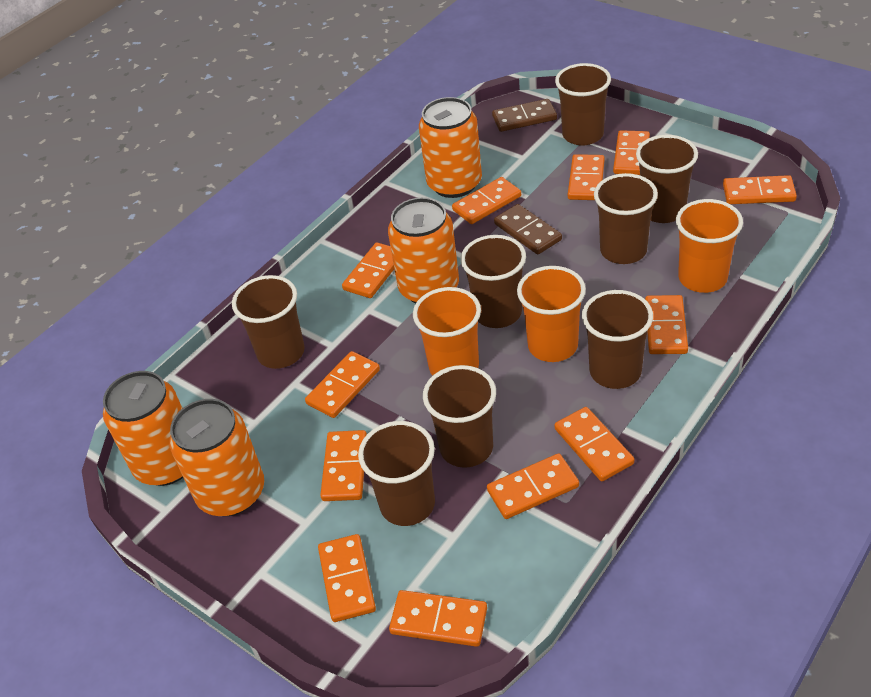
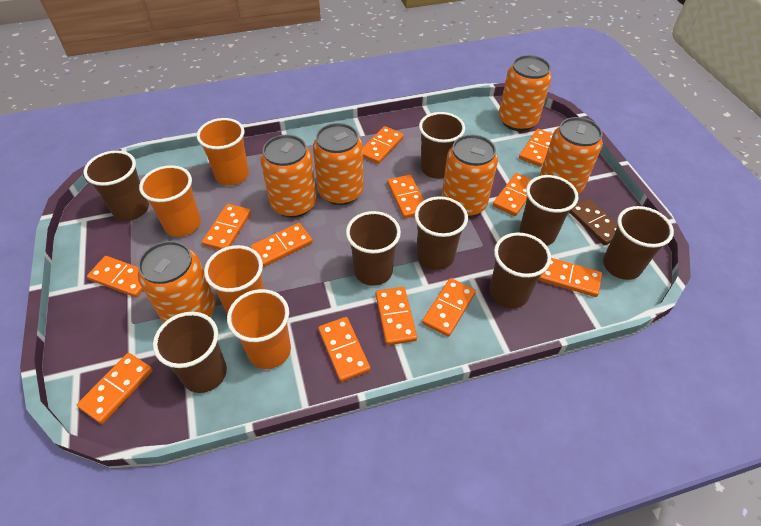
brown domino: [492,99,557,132] [494,204,562,255] = 2 -> [569,198,618,245] = 1
orange can: [103,371,183,486] [169,399,264,516] [388,198,459,303] [419,97,482,198] = 4 -> [138,241,216,323] [261,135,317,218] [313,123,364,205] [442,135,498,217] [499,55,552,131] [540,117,603,194] = 6
orange cup: [413,287,481,376] [517,266,586,362] [676,199,743,293] = 3 -> [139,165,201,237] [197,118,249,186] [204,245,264,314] [227,289,291,369] = 4

